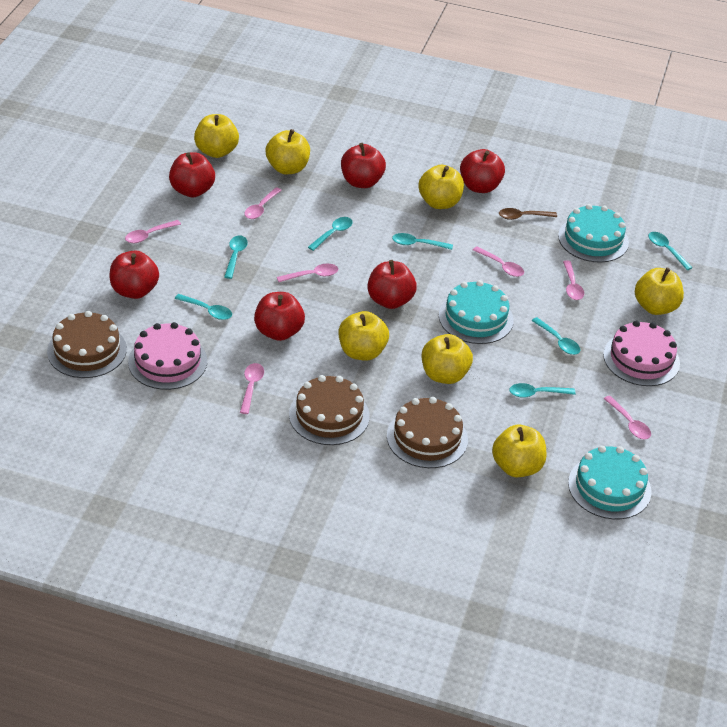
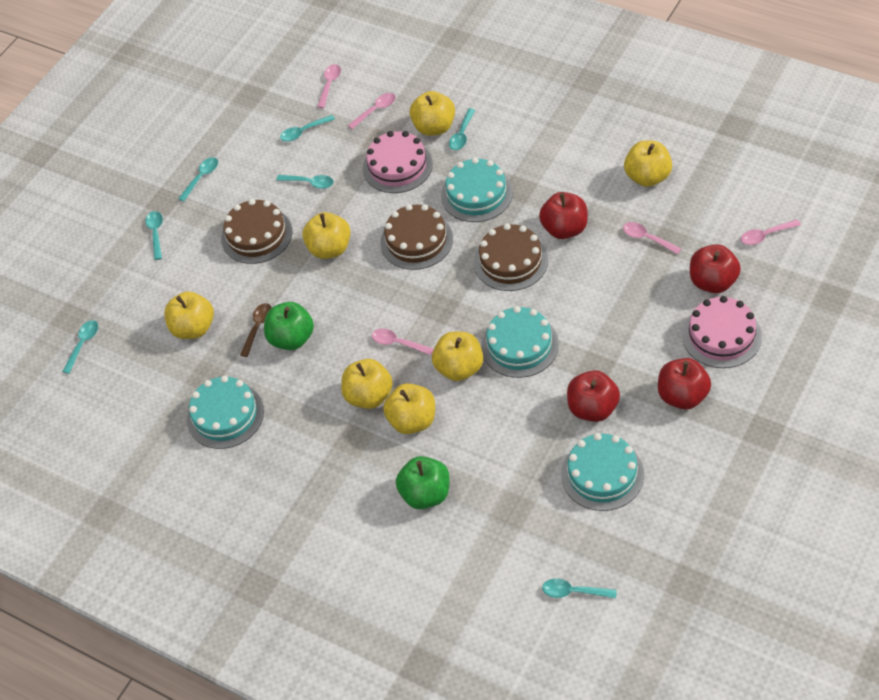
green apple: none = 0 -> [264,302,314,350] [396,456,450,509] = 2
pink spoon: [125,220,181,243] [240,363,264,414] [244,188,282,219] [277,263,338,282] [473,246,524,277] [563,260,584,300] [604,396,651,439] = 7 -> [317,64,341,108] [348,93,396,129] [372,329,434,355] [623,222,681,254] [741,219,801,245] = 5
red apple: [110,251,159,299] [169,152,215,197] [254,292,305,341] [341,143,386,188] [367,260,417,309] [460,149,505,193] = 6 -> [539,192,588,239] [567,370,620,422] [658,358,711,409] [690,244,741,293] = 4
turquoise cake: [439,280,514,344] [558,204,629,262] [568,445,651,519] = 3 -> [187,376,264,449] [441,157,513,222] [481,306,559,378] [561,433,644,511] = 4

